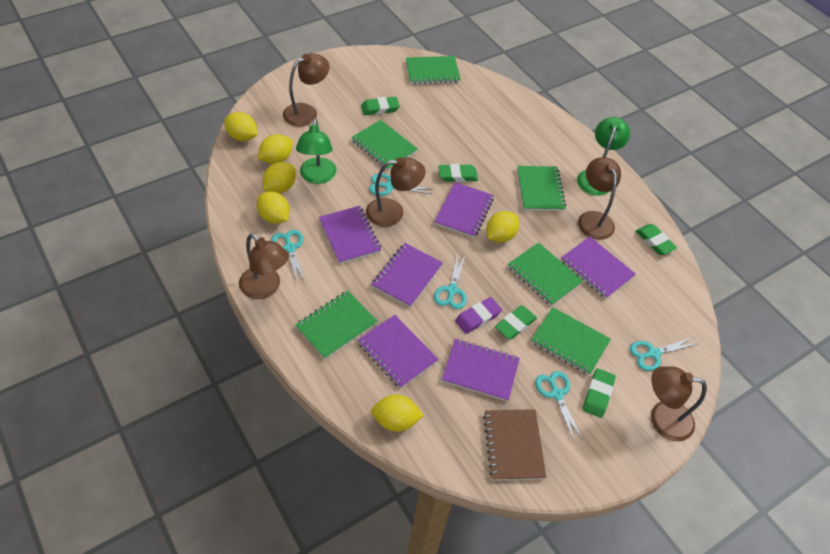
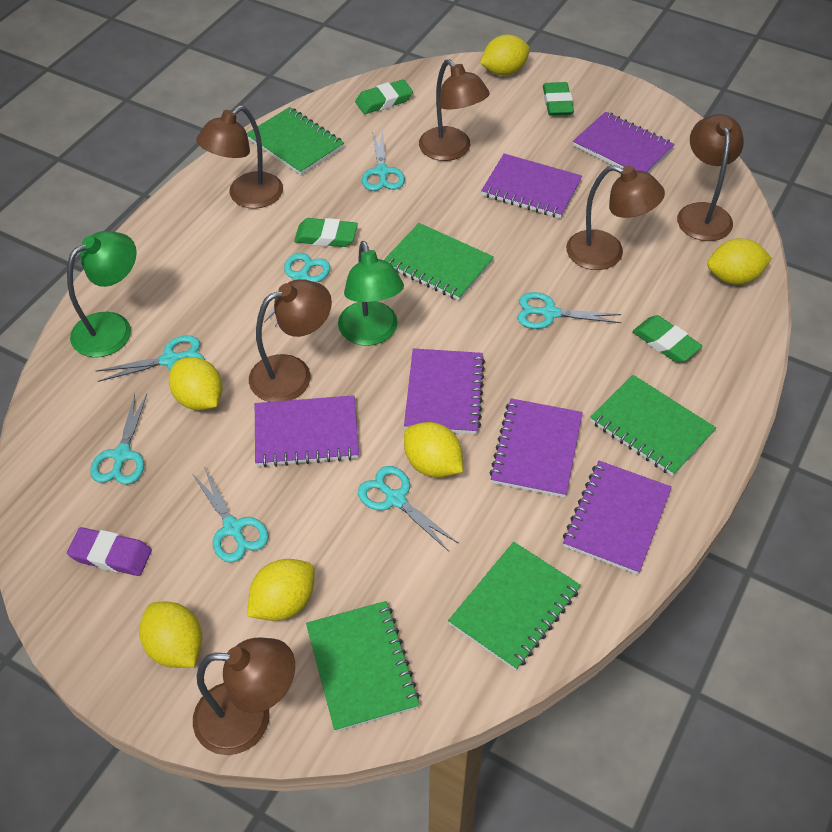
brown lamp: [239,233,289,299] [283,53,330,127] [366,157,425,227] [578,157,621,240] [651,366,707,441] = 5 -> [193,638,295,755] [196,106,283,209] [249,279,332,402] [419,59,490,161] [566,165,665,270] [677,114,744,241] = 6
brown notebook: [483,409,546,481] = 1 -> none = 0
green eraser: [361,97,400,115] [438,164,478,182] [495,305,537,339] [583,368,616,418] [636,224,677,255] = 5 -> [294,218,358,247] [355,79,413,114] [543,82,574,116] [632,315,702,363] = 4
green notebook: [295,290,377,359] [351,120,418,170] [406,56,461,84] [508,242,583,306] [517,166,566,211] [531,307,611,375] = 6 -> [247,107,344,175] [306,601,420,732] [384,223,494,301] [448,542,581,671] [590,375,716,476] = 5
turquoise scissors: [271,230,306,284] [369,173,432,196] [434,253,467,309] [535,371,583,441] [630,337,697,371] = 5 -> [90,394,147,485] [96,335,205,382] [192,467,269,563] [264,253,330,327] [358,466,459,551] [362,130,405,191] [517,292,621,329] = 7

